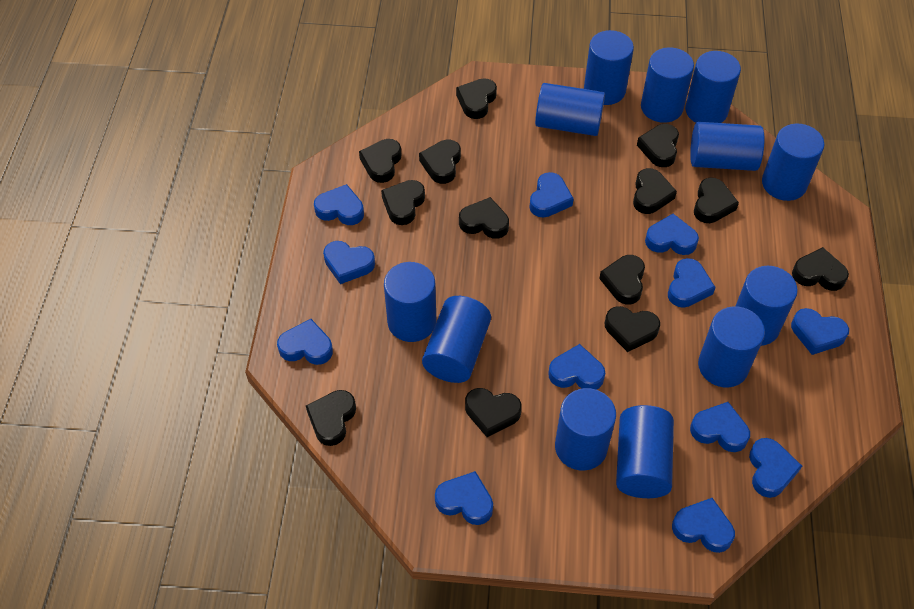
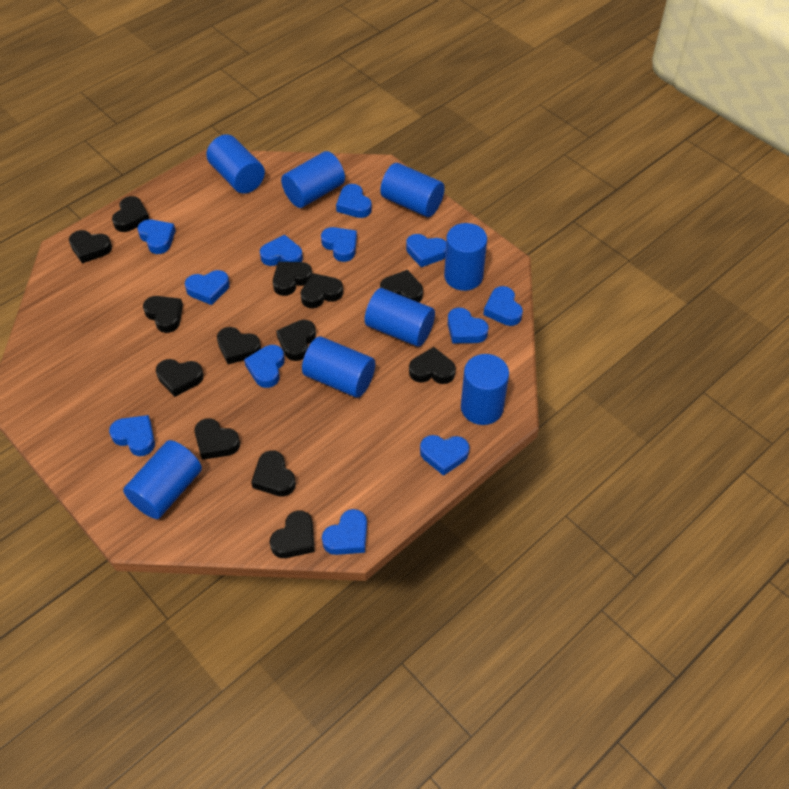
blue cylinder: [384,262,436,342] [422,296,491,383] [535,83,605,136] [555,388,616,471] [584,30,634,105] [616,405,674,498] [641,47,694,123] [685,51,741,123] [690,122,765,171] [698,306,765,387] [735,266,798,346] [762,124,824,201] = 12 -> [123,440,202,519] [206,134,265,194] [281,151,345,208] [302,336,375,398] [365,288,435,347] [380,163,445,217] [444,223,487,291] [461,354,509,425] = 8

